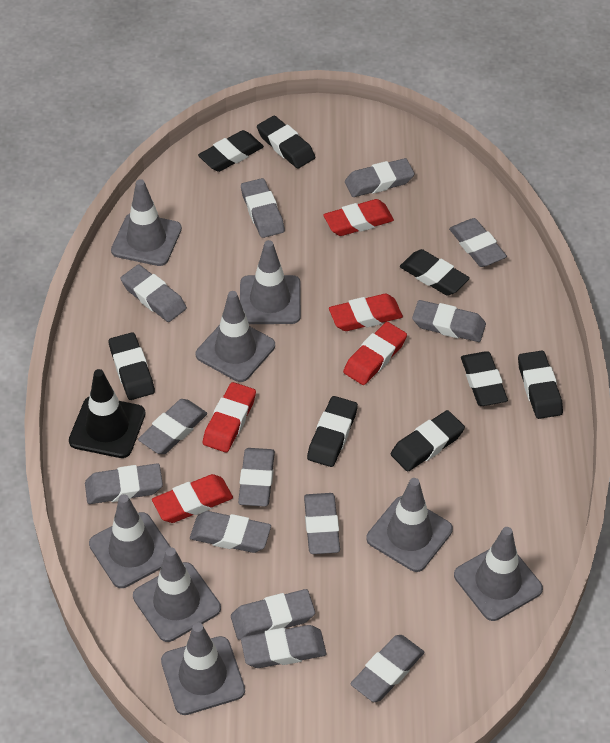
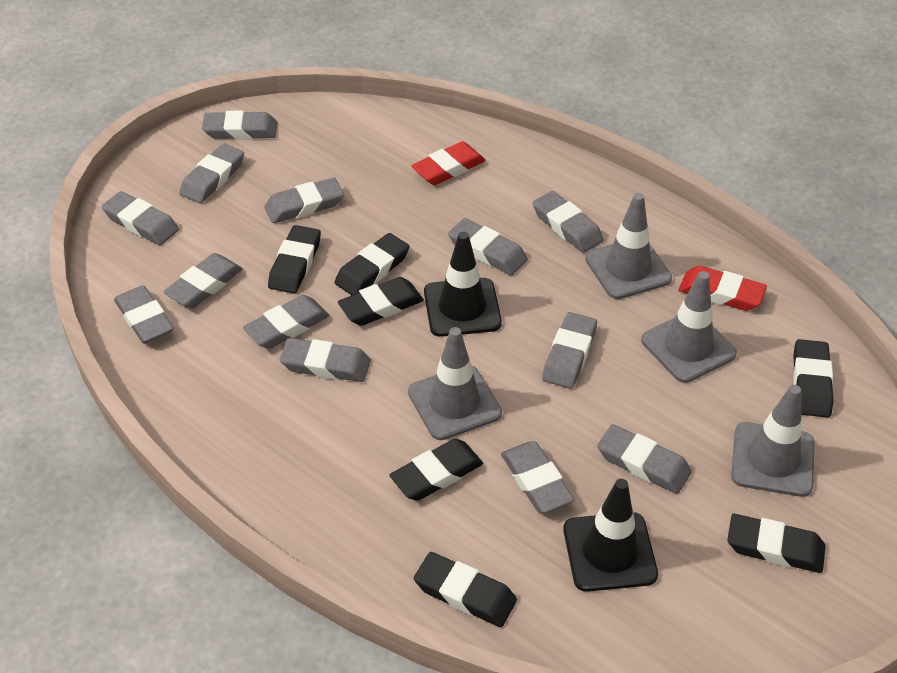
black eraser: [109,332,155,400] [198,130,264,172] [257,116,315,169] [307,396,358,467] [391,410,465,472] [400,249,470,296] [461,351,508,406] [518,351,563,419] = 8 -> [268,225,321,294] [335,233,409,295] [338,277,424,326] [390,439,483,501] [414,552,517,627] [727,514,826,573] [793,339,834,418] = 7
black traffic cone: [69,369,146,458] = 1 -> [424,232,502,337] [563,479,658,592] = 2
grey traffic cone: [89,494,171,588] [111,179,182,266] [133,547,221,642] [161,623,245,715] [196,291,275,382] [240,240,301,324] [366,478,453,572] [454,527,543,621] = 8 -> [408,327,502,440] [585,193,672,299] [641,271,737,383] [731,385,814,497] = 4
red eraser: [152,474,233,523] [203,382,256,452] [323,199,394,236] [329,294,403,331] [343,322,407,385] = 5 -> [411,141,486,185] [679,266,767,311] = 2

